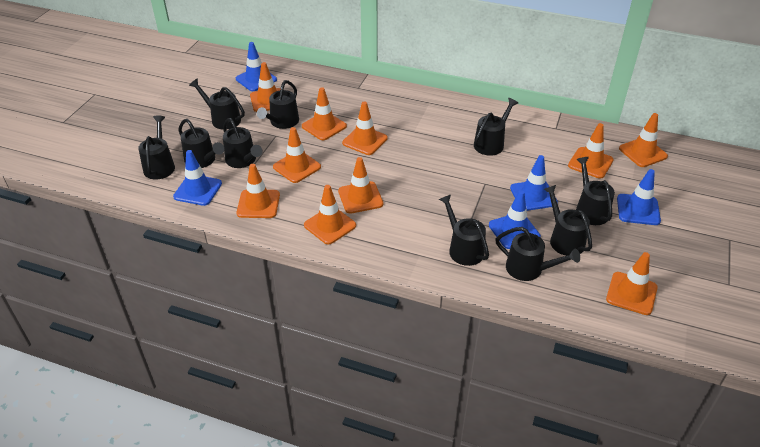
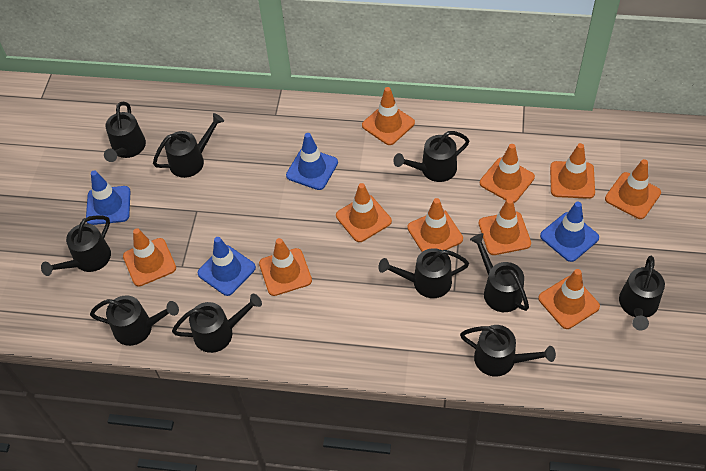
blue traffic cone: [173,150,222,206] [236,42,277,91] [489,190,541,249] [510,155,558,211] [617,169,661,225] = 5 -> [86,170,131,225] [198,237,256,296] [286,133,338,190] [540,202,599,262] = 4

